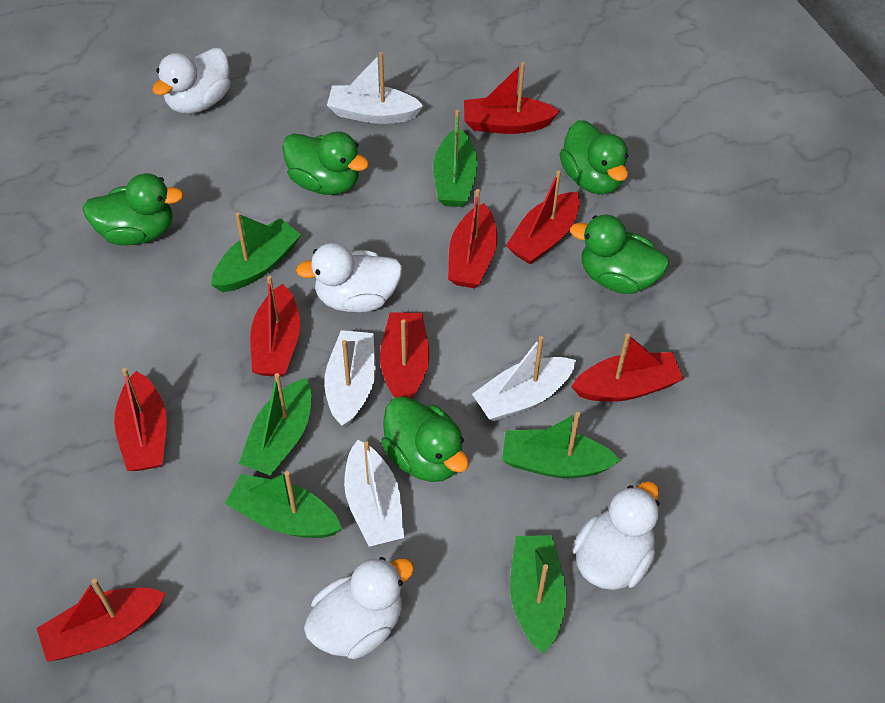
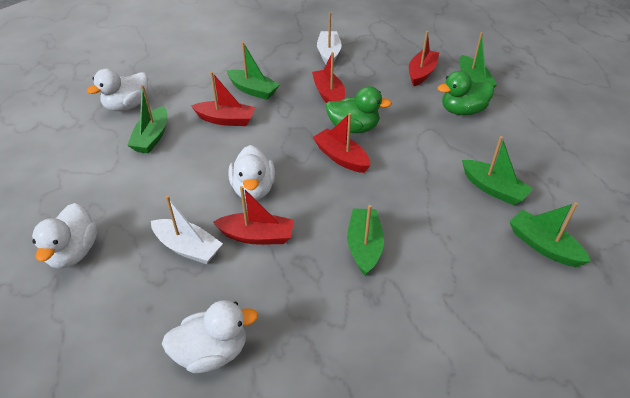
green duck: [83,173,184,245] [282,132,369,195] [381,396,469,482] [560,120,628,194] [570,215,669,294] = 5 -> [326,86,392,133] [437,71,494,115] = 2
red boat: [37,579,166,662] [114,368,167,471] [250,276,300,377] [380,312,429,399] [448,189,497,288] [464,62,560,134] [506,170,580,265] [571,333,684,402] = 8 -> [191,72,255,126] [213,186,294,245] [312,52,345,103] [313,113,370,173] [409,31,439,86] = 5
white boat: [324,330,375,428] [327,52,424,124] [344,440,404,547] [472,336,576,421] = 4 -> [151,195,223,264] [317,12,342,64] = 2

